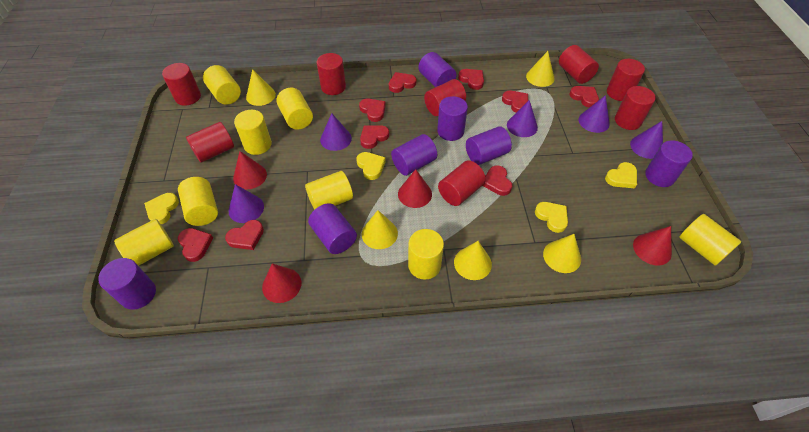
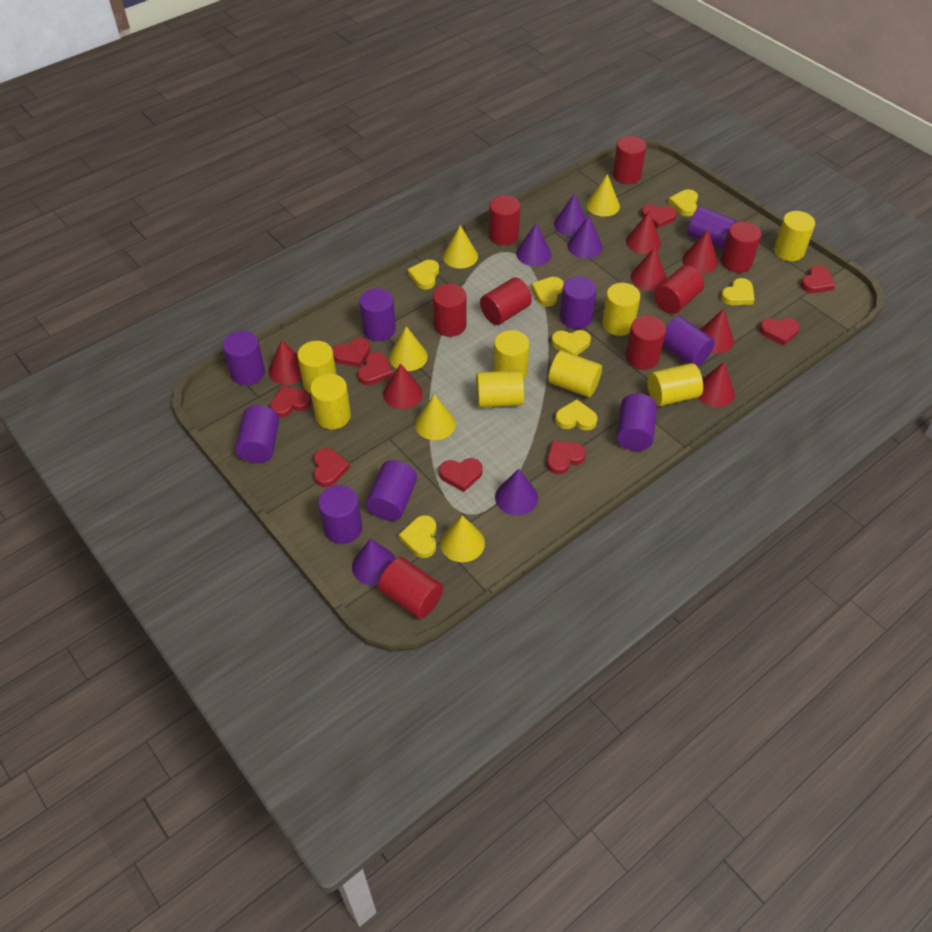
purple cylinder: [98,258,156,310] [308,203,357,254] [391,134,437,176] [418,52,457,87] [437,96,468,141] [466,126,512,165] [645,140,693,187] = 7 -> [223,331,265,385] [235,405,279,463] [318,485,362,544] [359,288,396,341] [366,460,417,521] [560,276,597,329] [616,393,657,451] [663,316,715,367] [687,206,737,249] = 9
red cone: [233,151,267,189] [262,264,301,303] [398,169,432,208] [633,226,672,265] = 4 -> [269,340,302,385] [383,363,423,409] [626,211,661,254] [631,247,667,291] [682,230,718,273] [698,362,735,407] [700,309,734,353] = 7
yellow heart: [144,193,179,224] [356,152,386,180] [535,202,568,233] [605,162,637,188] = 4 -> [399,515,436,558] [408,260,439,289] [531,277,564,307] [551,330,591,356] [555,399,598,431] [668,189,698,216] [721,278,755,305] = 7

